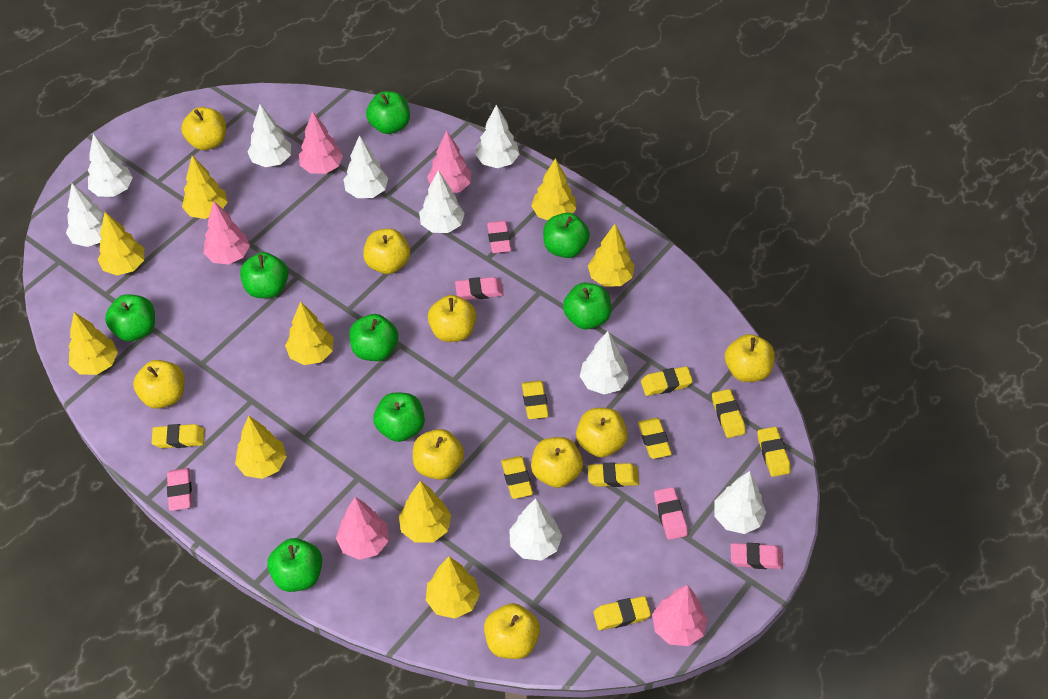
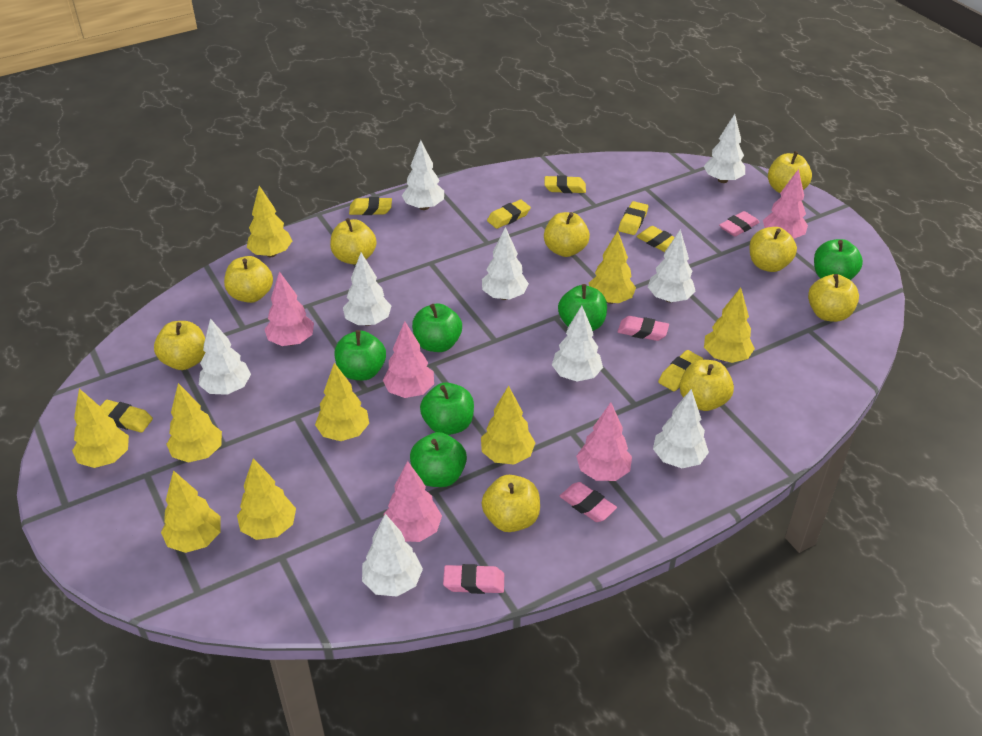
green apple: [105,294,155,341] [240,252,288,298] [267,538,322,592] [349,314,398,361] [366,91,410,134] [373,392,425,442] [543,213,590,258] [563,283,611,329] = 8 -> [334,330,386,380] [410,432,467,487] [412,304,462,352] [420,382,474,435] [558,284,607,331] [814,239,863,280] = 6
pink eraser: [167,468,192,511] [455,277,503,300] [487,221,512,253] [654,487,688,540] [731,543,783,569] = 5 -> [443,564,504,594] [560,482,617,522] [617,316,669,341] [719,211,759,237] = 4
yellow eraser: [152,424,205,448] [501,456,533,499] [522,380,549,419] [588,462,639,487] [593,596,651,630] [638,418,672,459] [641,366,693,396] [712,389,746,438] [757,427,791,477] = 9 -> [100,400,153,433] [349,197,392,215] [487,200,531,229] [544,175,586,193] [618,201,648,235] [636,226,675,252] [658,350,703,391] = 7

